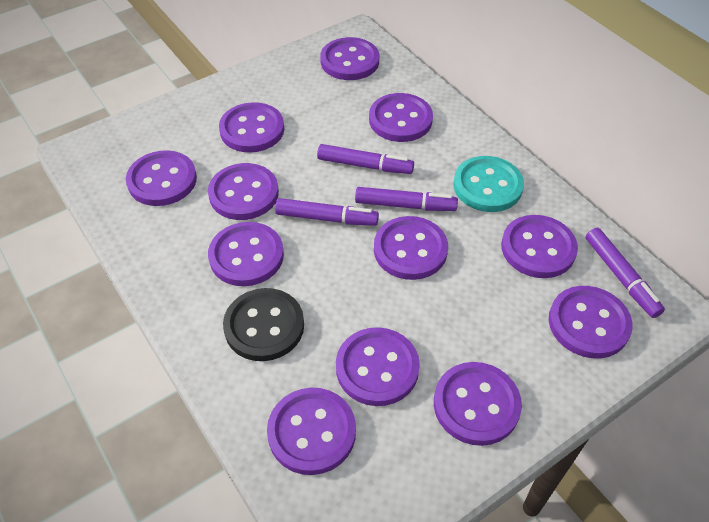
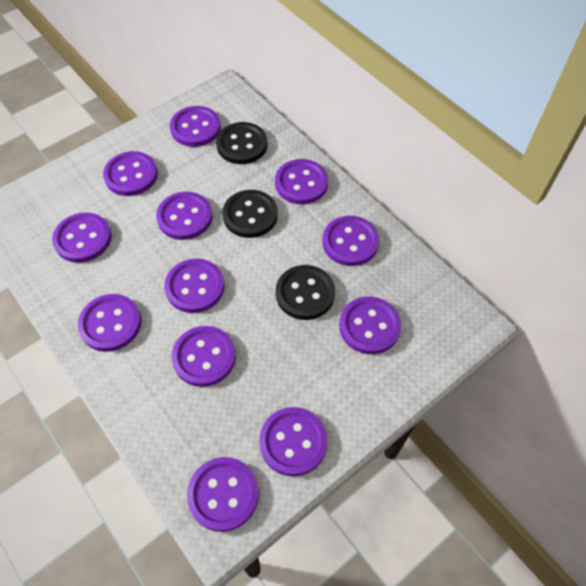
black button: [223,288,304,361] = 1 -> [216,122,267,164] [222,190,278,238] [276,265,335,320] = 3
purple marker: [275,198,379,226] [317,144,414,174] [355,187,458,211] [585,228,665,318] = 4 -> none = 0
turquoise button: [453,156,524,212] = 1 -> none = 0

